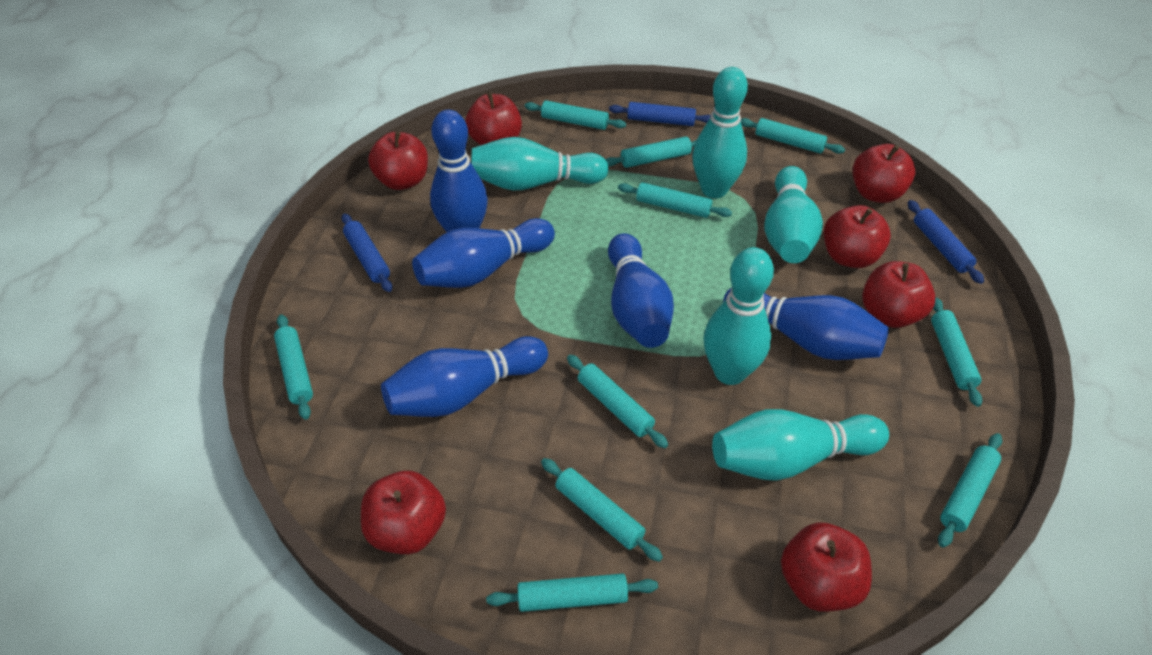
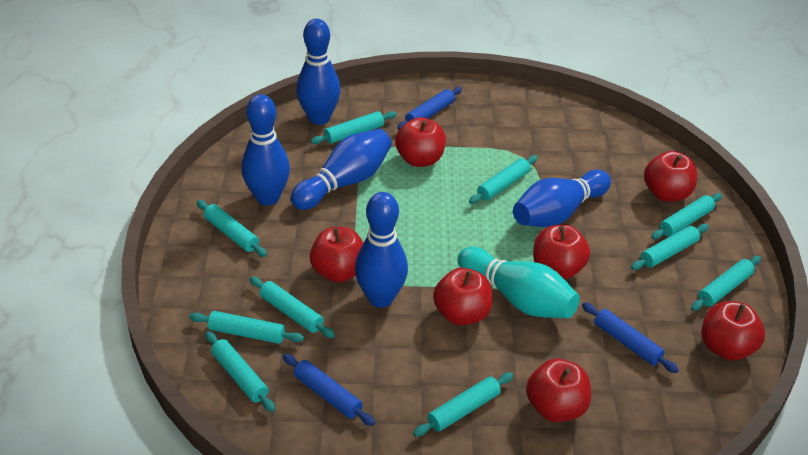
turquoise bowling pin: [471,137,609,191] [692,67,748,198] [703,247,774,385] [712,409,889,481] [764,166,823,263] = 5 -> [458,247,580,318] = 1

